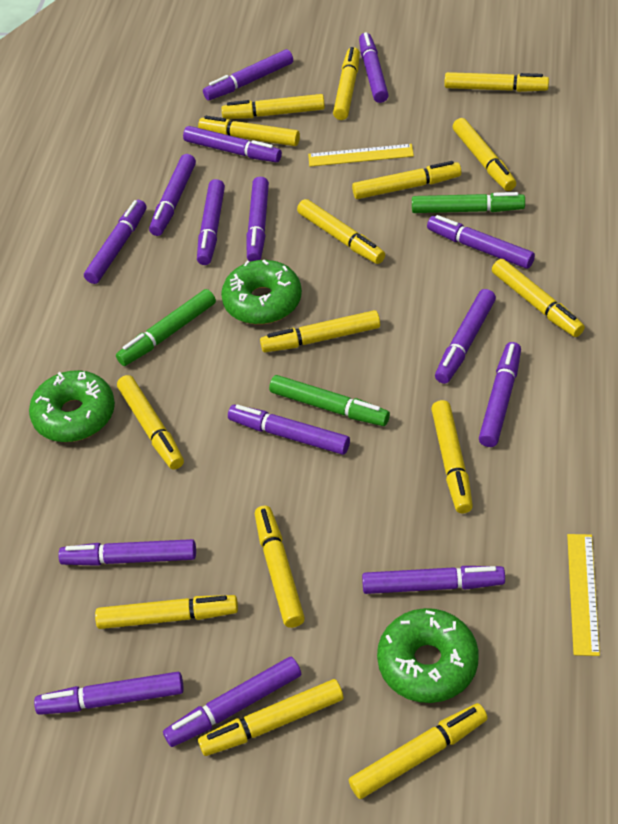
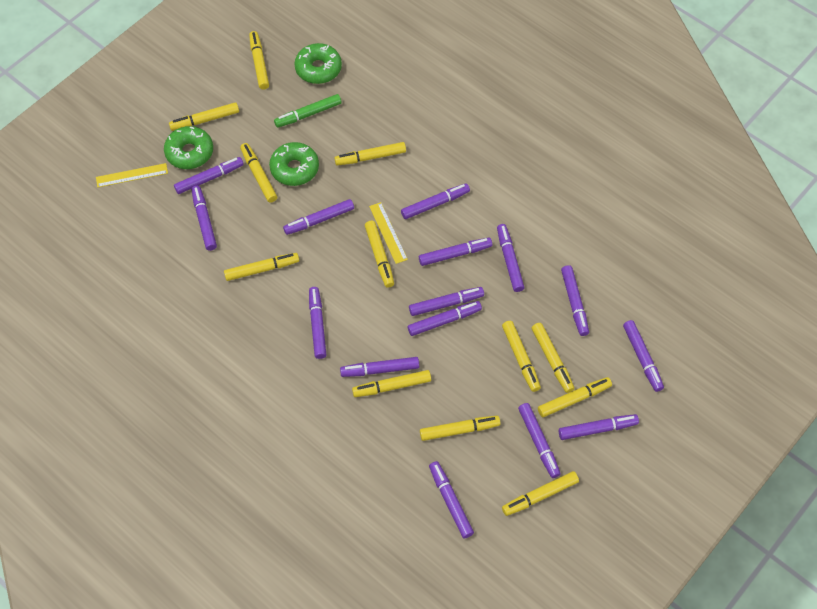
green marker: [116,289,216,366] [269,375,390,426] [412,192,525,213] = 3 -> [274,94,342,128] = 1
yellow marker: [95,595,238,629] [117,375,184,469] [198,116,300,146] [198,679,344,756] [221,94,325,119] [255,506,305,628] [260,310,380,352] [297,199,385,264] [333,47,360,120] [349,703,488,799] [352,161,461,199] [431,400,473,513] [444,72,549,92] [453,118,516,191] [492,259,585,337] = 15 -> [169,102,239,131] [224,253,299,281] [240,143,277,203] [249,31,269,90] [334,142,406,166] [352,370,431,397] [365,221,394,288] [420,416,501,441] [502,321,541,392] [502,471,579,516] [532,323,575,393] [538,377,612,417] = 12

